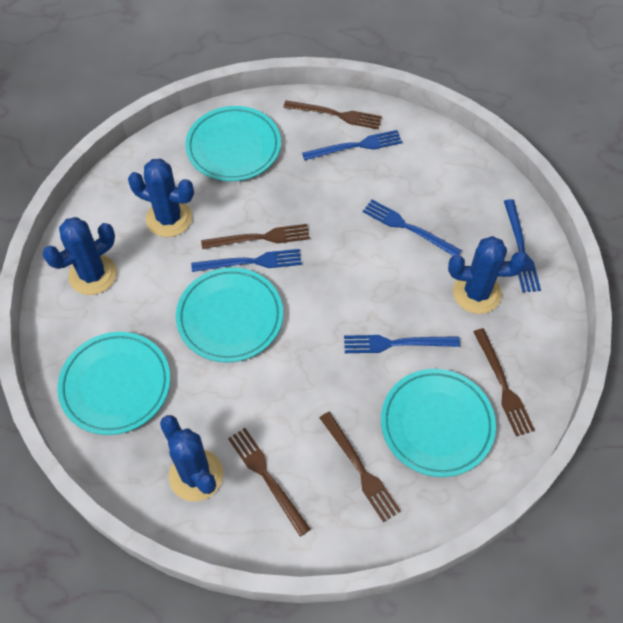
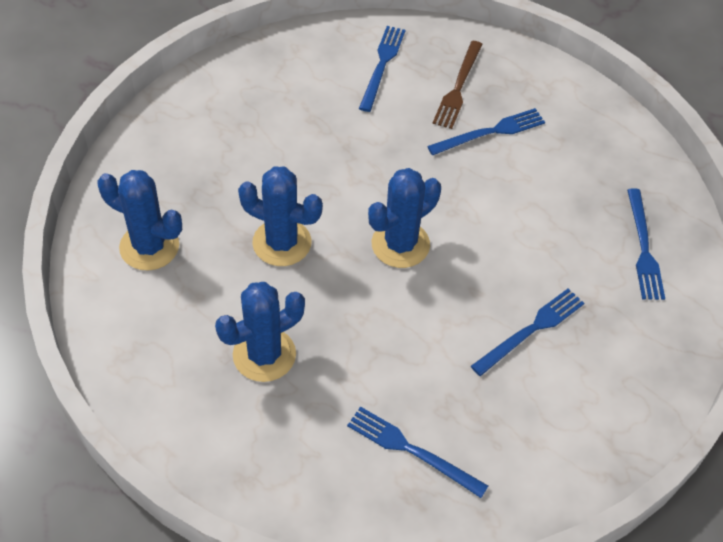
brown fork: [201,224,310,249] [228,428,311,537] [283,100,382,129] [320,412,401,522] [474,328,535,437] = 5 -> [433,41,483,129] = 1
turquoise plate: [57,332,170,435] [176,267,283,362] [185,106,281,181] [381,369,496,477] = 4 -> none = 0

